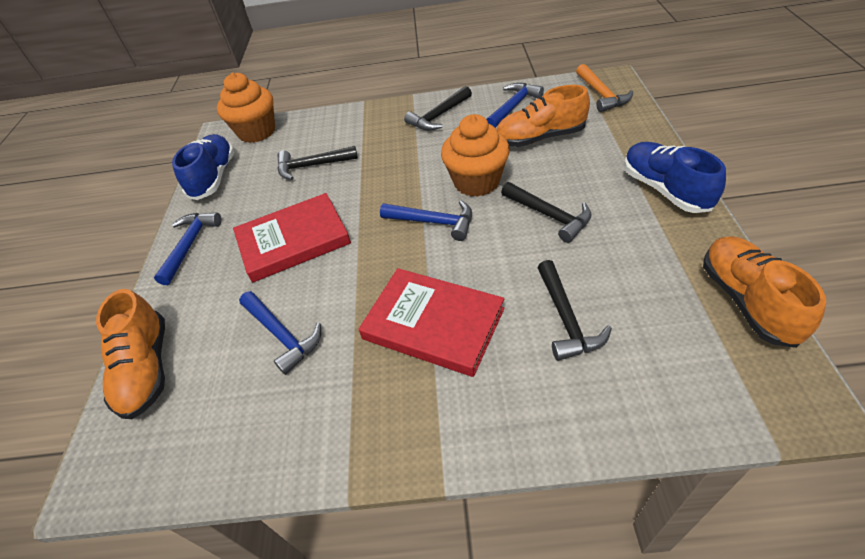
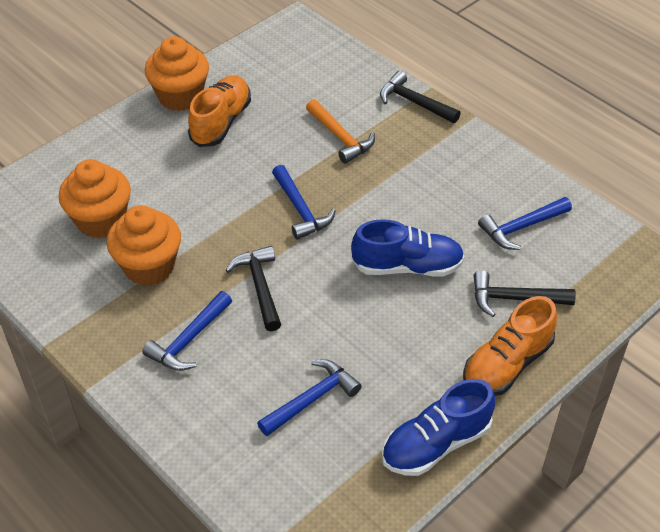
black hammer: [277,146,358,180] [404,86,472,131] [501,182,591,243] [537,260,612,361] = 4 -> [226,246,281,331] [380,71,461,123] [474,270,576,317] = 3
orange cupcake: [217,72,275,143] [441,114,510,197] = 2 -> [59,159,131,238] [107,205,181,286] [145,36,209,111] = 3
orange shoe: [96,289,165,419] [497,85,590,147] [703,236,826,348] = 3 -> [188,75,251,147] [463,296,557,396] = 2
red book: [233,193,351,283] [359,268,504,377] = 2 -> none = 0

